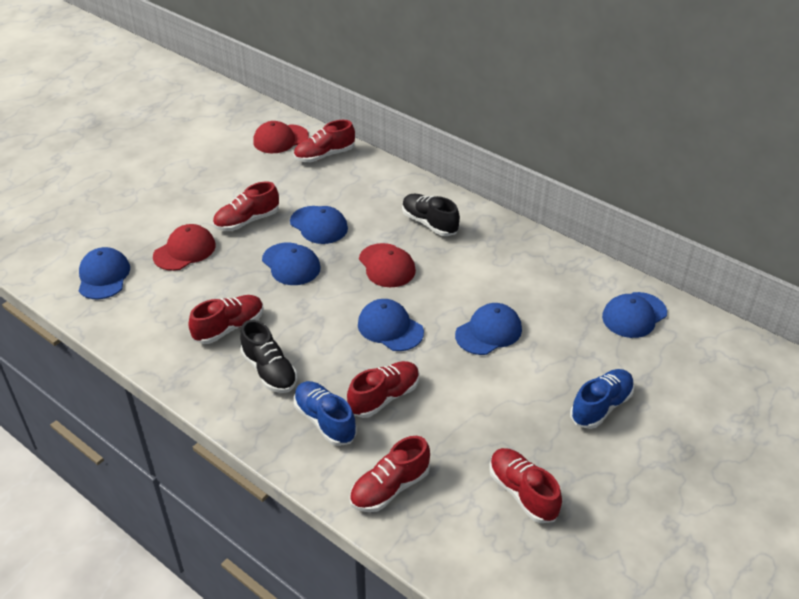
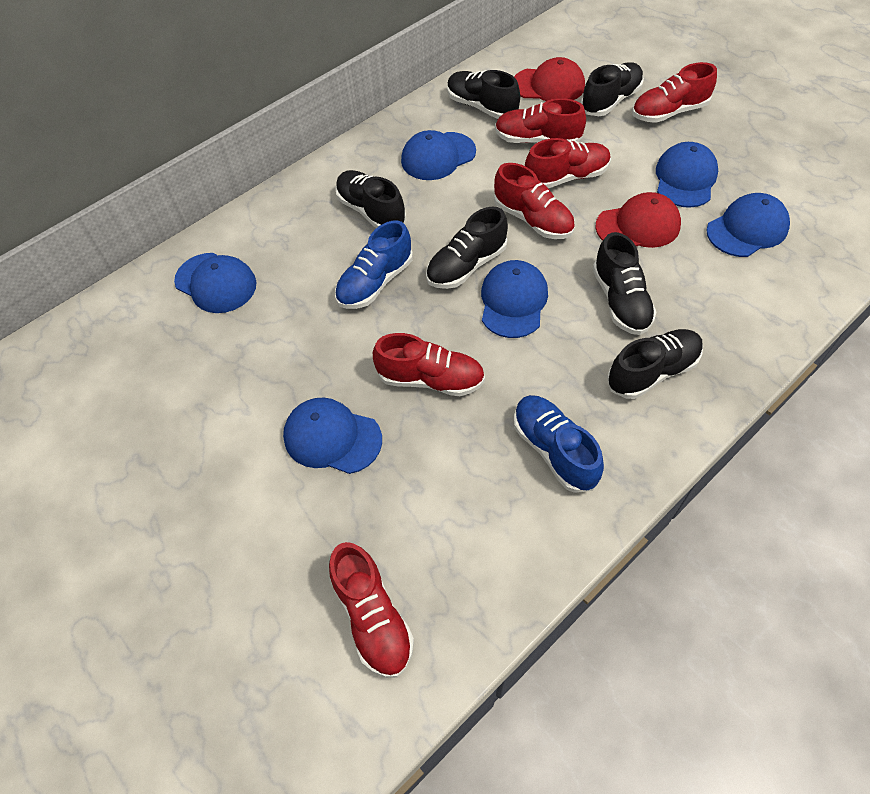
black shoe: [240,320,298,393] [402,194,460,236] = 2 -> [335,170,406,228] [426,207,508,289] [447,70,520,119] [581,62,644,116] [593,232,656,335] [607,329,703,399] = 6
red cap: [153,224,216,271] [253,121,309,153] [359,243,416,287] = 3 -> [514,57,585,101] [595,192,681,248] = 2

